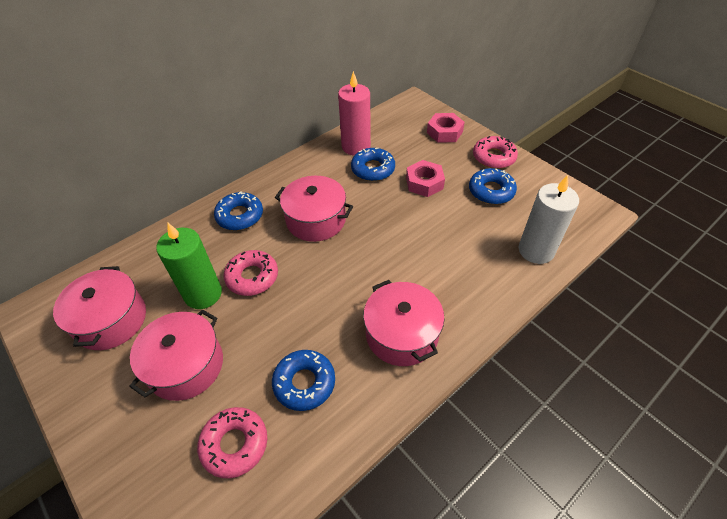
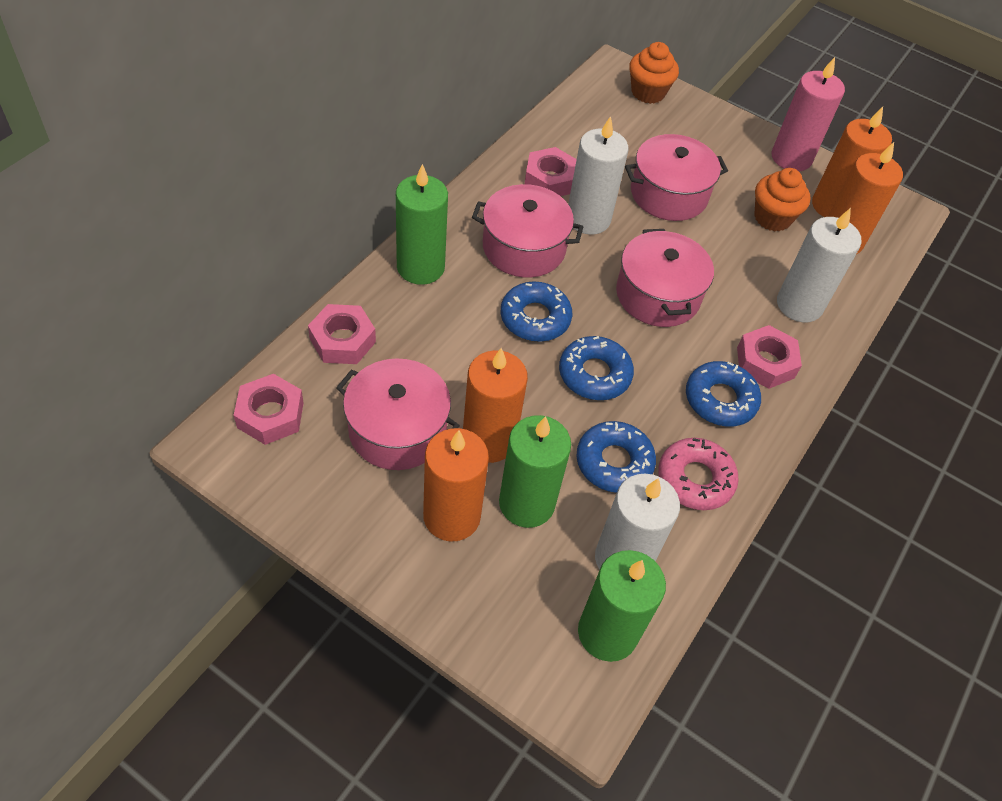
green candle: [156,222,222,309] = 1 -> [396,164,448,285] [499,415,571,528] [578,550,666,662] = 3
orange candle: none = 0 -> [423,428,489,542] [463,348,528,463] [812,107,892,217] [828,142,903,254] = 4
orange cupcake: none = 0 -> [629,42,679,104] [754,168,810,231] = 2
pink donut: [197,407,267,478] [224,250,278,296] [473,136,518,169] = 3 -> [658,438,739,510] = 1
pink nut: [406,160,445,197] [427,113,465,143] = 2 -> [234,374,304,445] [308,304,376,364] [525,147,577,196] [737,325,802,389] = 4
white candle: [519,175,579,264] = 1 -> [568,116,629,235] [595,474,680,570] [777,208,862,322] = 3

